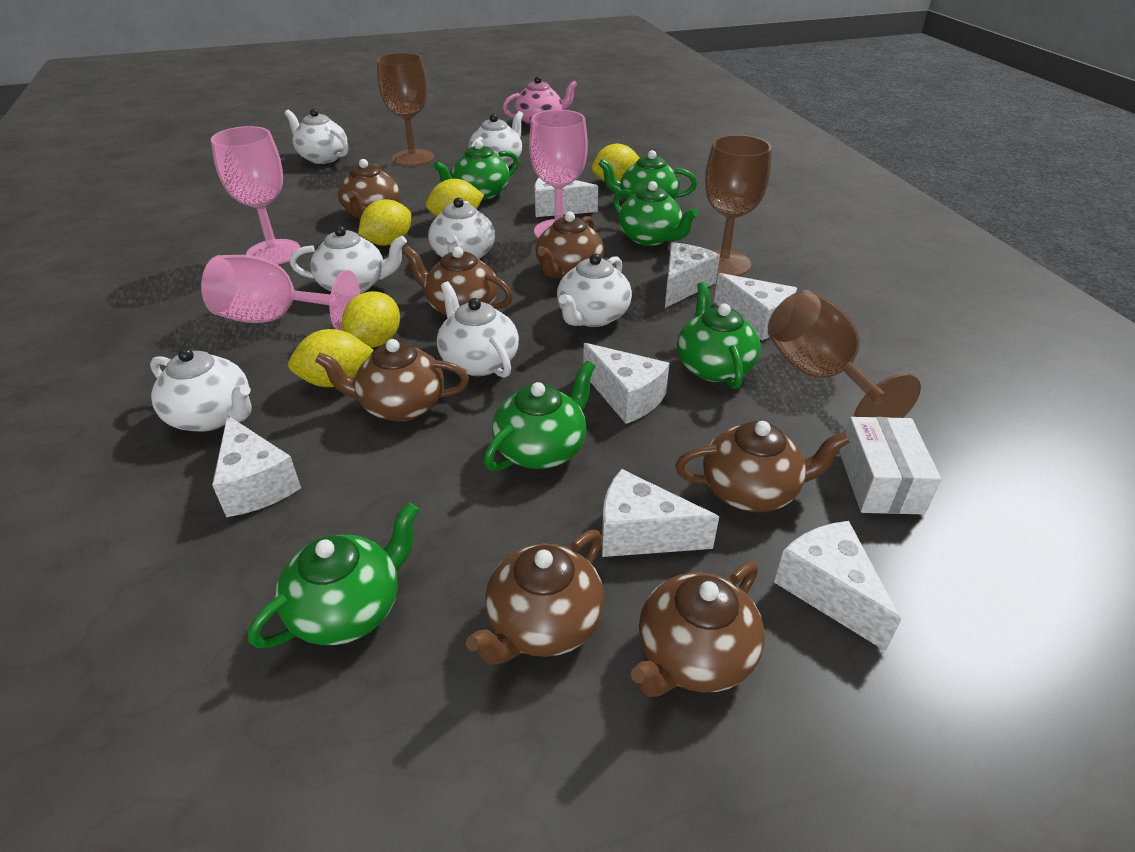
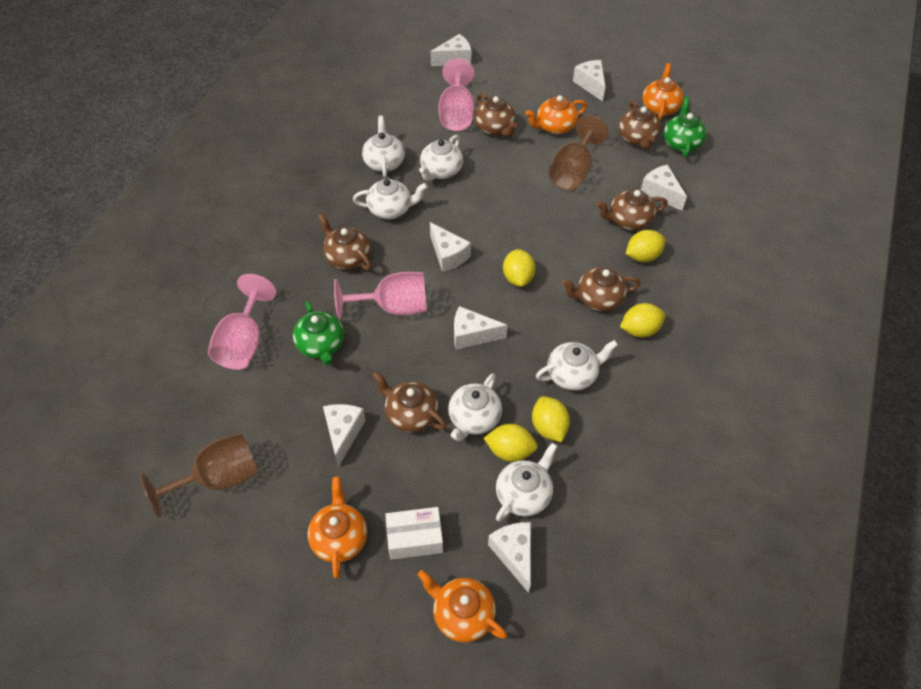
brown goblet: [377,53,434,167] [705,135,772,276] [768,290,921,418] = 3 -> [140,432,258,517] [548,115,609,190] = 2
brown teapot: [315,339,469,421] [338,159,400,219] [403,246,513,316] [466,530,605,665] [535,212,604,279] [631,562,765,697] [675,421,850,512] = 7 -> [318,213,372,270] [372,371,447,432] [475,93,517,137] [562,267,640,311] [597,189,668,230] [618,101,661,149] = 6
green teapot: [248,502,419,648] [433,140,519,200] [484,361,595,471] [598,150,697,200] [613,181,698,246] [677,282,761,389] = 6 -> [293,301,344,365] [663,97,706,157] = 2
orange teapot: none = 0 -> [308,477,367,578] [418,570,507,642] [526,95,587,134] [642,63,684,120] = 4
pink teapot: [503,76,578,126] = 1 -> none = 0
white teapot: [150,348,252,432] [284,109,349,164] [290,226,407,294] [428,198,495,259] [437,282,519,378] [469,111,523,167] [557,254,632,327] = 7 -> [353,178,428,219] [362,115,405,178] [419,135,463,181] [448,373,502,441] [496,443,557,522] [536,340,618,391] = 6

